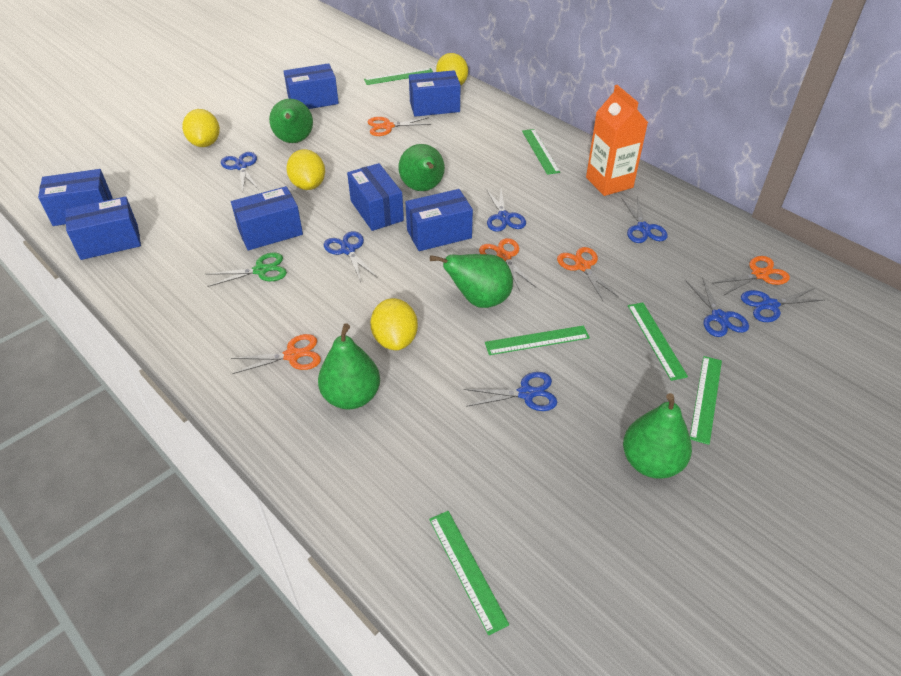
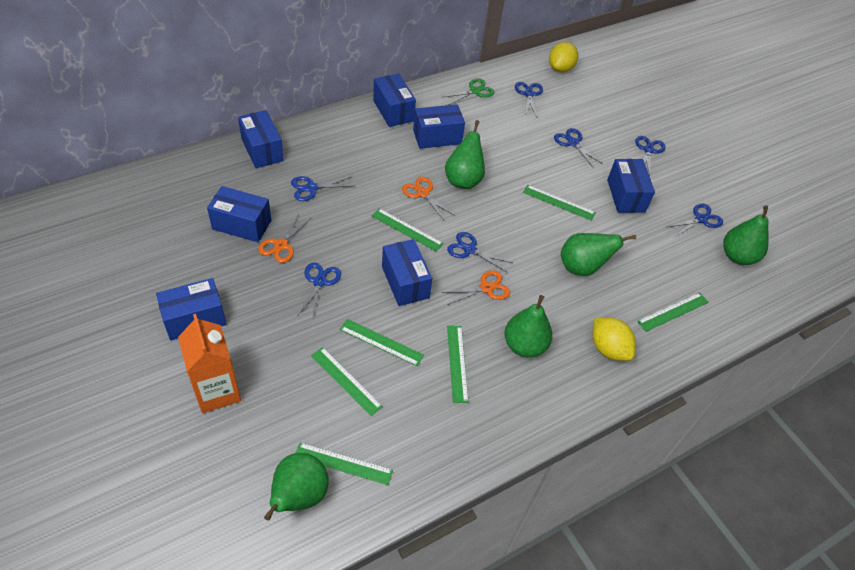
green ruler: [364,68,433,85] [429,511,509,635] [485,325,590,355] [522,129,560,175] [628,303,688,381] [690,356,722,445] = 6 -> [296,442,393,485] [311,347,383,416] [340,319,424,366] [372,208,444,252] [447,326,469,403] [523,185,596,221] [637,292,708,332] = 7
orange scissors: [231,334,321,374] [368,117,431,136] [479,238,536,291] [557,247,619,301] [712,256,790,296] = 5 -> [258,214,311,263] [402,177,455,220] [441,270,510,305] = 3
yellow lemon: [182,109,220,147] [286,149,325,190] [370,298,418,350] [436,53,468,86] = 4 -> [549,42,578,73] [593,318,636,361] = 2

